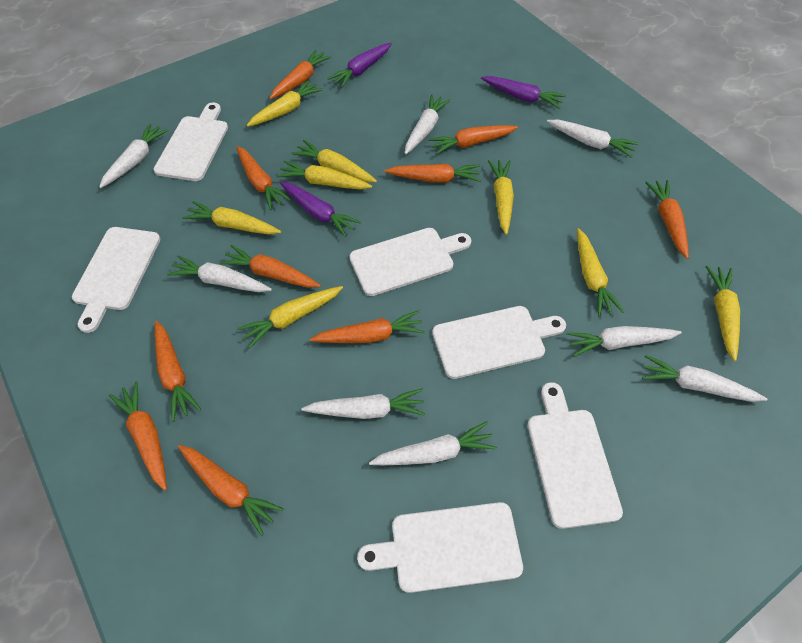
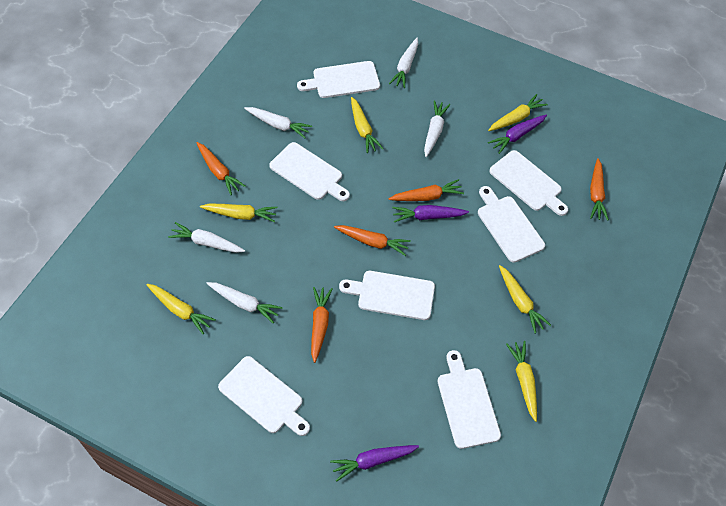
orange carrot: [109,381,167,491] [155,321,201,422] [178,445,284,536] [219,245,321,288] [236,146,291,210] [269,50,331,99] [310,310,425,343] [385,164,481,183] [429,125,518,155] [645,180,689,259] = 10 -> [197,142,246,195] [311,287,333,363] [334,225,411,256] [389,179,464,201] [590,158,609,221] = 5
white carrot: [99,123,168,188] [167,255,272,292] [302,389,425,419] [369,421,497,465] [405,94,451,154] [547,120,638,158] [566,326,682,357] [642,355,768,402] = 8 -> [168,222,245,253] [206,282,282,323] [244,107,312,138] [389,38,418,88] [424,101,450,157] = 5
white cutting board: [72,227,160,333] [154,103,228,181] [350,228,471,296] [357,502,523,593] [432,306,566,379] [528,382,623,529] = 6 -> [218,356,310,436] [269,142,350,201] [297,61,380,98] [339,271,435,320] [437,350,501,449] [478,186,545,263] [489,150,568,216] = 7
yellow carrot: [182,201,281,235] [237,286,343,348] [247,80,323,127] [276,161,372,190] [291,140,377,182] [488,160,514,235] [577,228,624,316] [706,266,740,361] = 8 -> [146,284,216,334] [200,204,277,222] [351,97,383,153] [488,94,548,131] [499,265,551,334] [506,341,537,422] = 6

